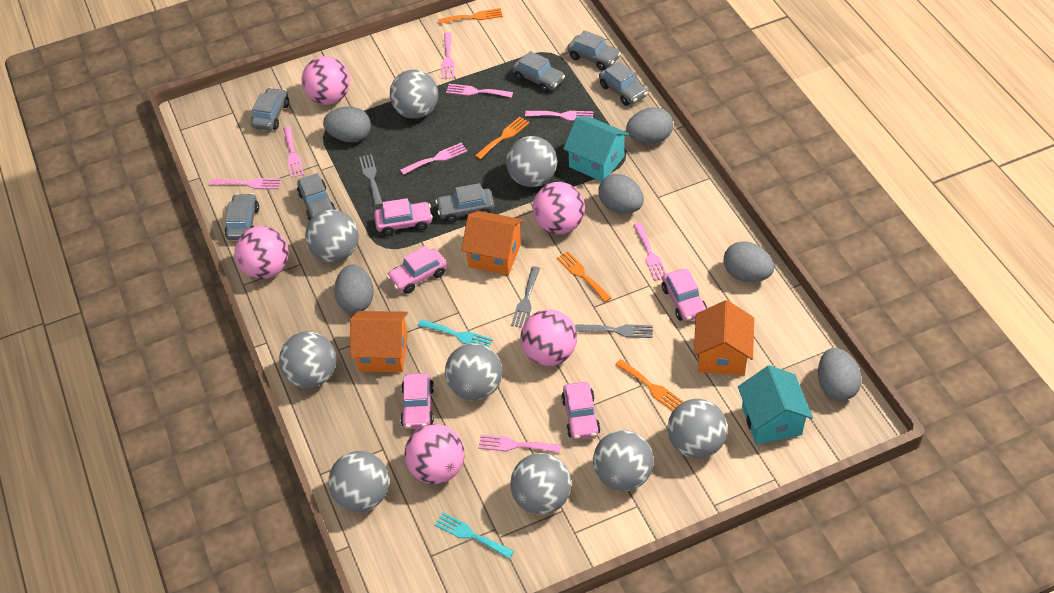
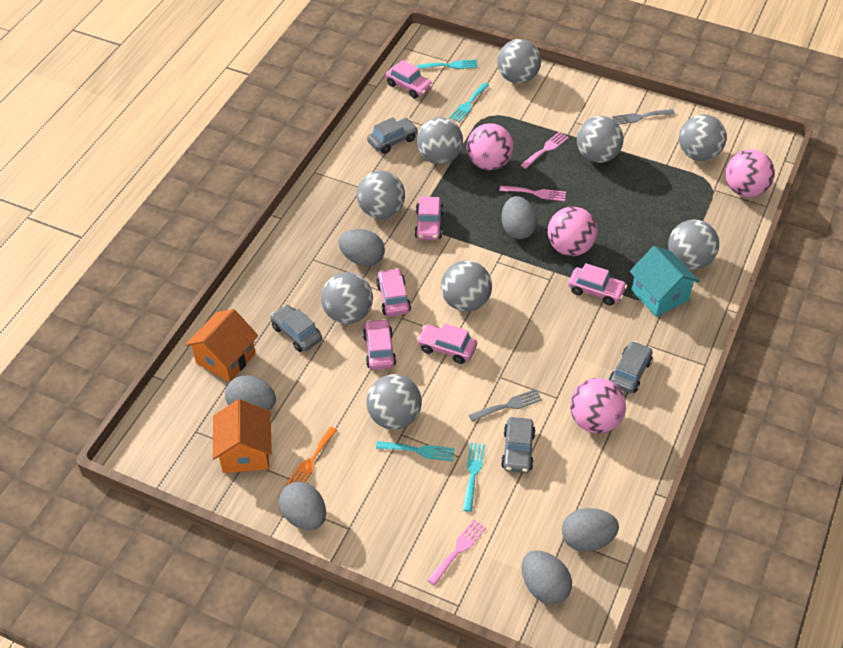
grey car: [225,193,259,240] [251,88,289,131] [297,173,336,220] [435,183,494,223] [512,51,565,93] [567,30,621,70] [599,61,648,106] = 7 -> [270,304,322,352] [367,117,418,154] [501,417,535,473] [609,341,653,393] = 4
grey fork: [359,154,382,206] [511,266,540,327] [575,324,653,338] = 3 -> [469,389,542,422] [612,109,675,124] = 2
orange fork: [438,8,503,24] [475,117,529,160] [557,251,611,302] [615,359,684,411] = 4 -> [286,426,337,485] = 1
orange house: [350,311,408,372] [461,211,524,275] [694,300,754,375] = 3 -> [185,309,258,382] [213,399,272,473] = 2
pink ball: [234,226,289,279] [302,56,350,105] [405,424,464,484] [521,310,577,366] [532,182,585,234] = 5 -> [467,123,513,170] [548,207,597,256] [570,378,626,434] [725,150,775,197] = 4
pink car: [374,198,433,236] [387,246,447,294] [400,373,434,429] [561,382,600,440] [662,269,707,322] = 5 -> [363,319,396,370] [376,268,411,316] [385,60,433,99] [414,197,443,240] [417,323,477,364] [568,263,627,305] = 6
pink fork: [210,178,281,189] [283,126,304,178] [400,143,467,175] [442,32,454,79] [446,84,513,98] [478,435,561,453] [525,111,594,121] [633,223,666,281] = 8 -> [428,520,486,585] [500,186,566,201] [521,132,569,169] = 3
turquoise fork: [418,319,493,347] [434,512,514,559] = 2 -> [376,441,455,461] [417,59,478,69] [449,83,489,122] [463,443,485,512] = 4
turquoise house: [563,116,630,181] [738,365,813,445] = 2 -> [630,246,700,317] = 1

